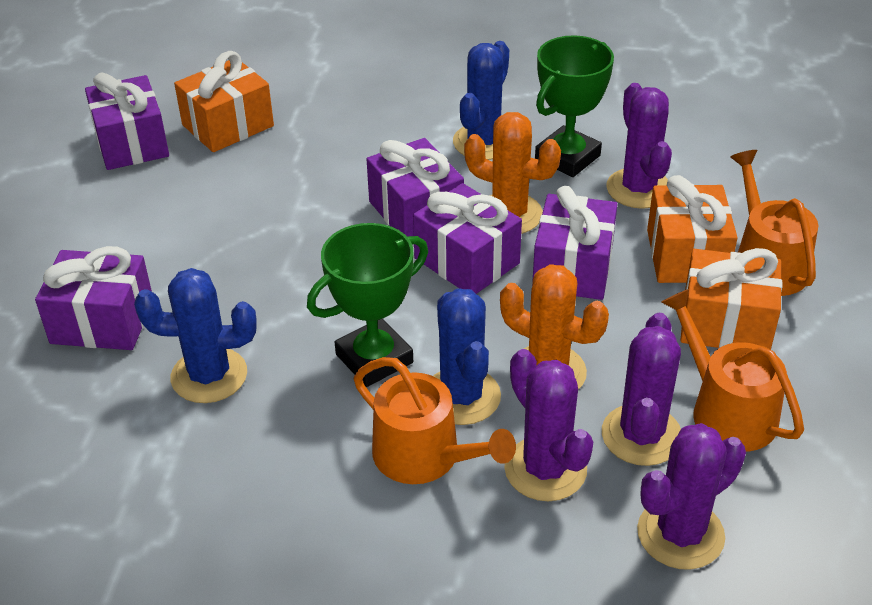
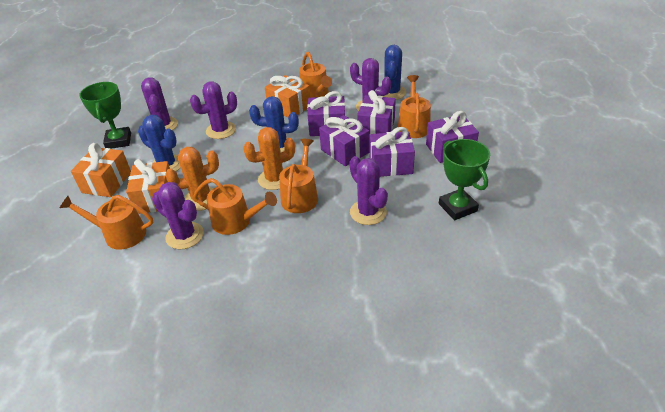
orange watering can: [354,357,516,484] [661,289,804,452] [731,150,818,296] = 3 -> [60,195,153,250] [193,178,277,235] [279,139,318,213] [299,52,332,98] [398,75,431,138] = 5
purple cactus: [504,349,593,501] [602,313,681,466] [606,83,672,209] [637,423,746,570] = 4 -> [141,77,178,130] [152,182,204,249] [190,81,237,139] [350,58,391,111] [350,156,388,225] = 5

